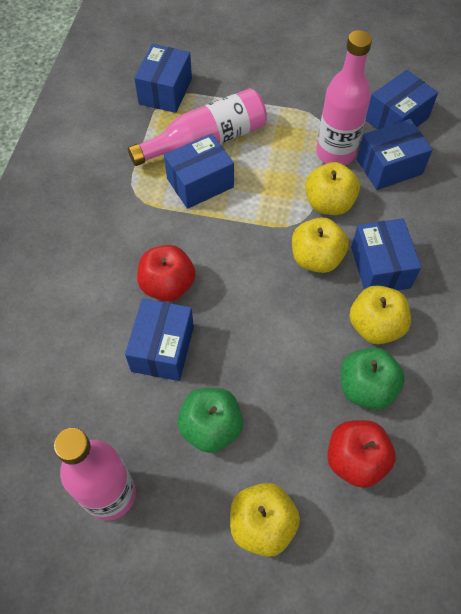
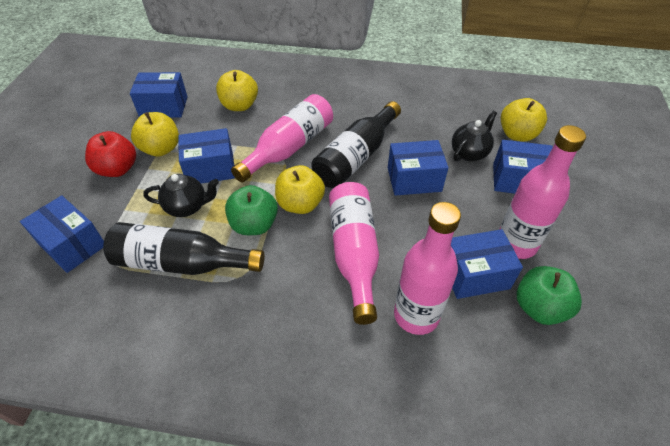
black bottle: none = 0 -> [103,222,265,275] [311,101,401,188] = 2
black teapot: none = 0 -> [143,174,219,217] [452,111,497,161] = 2
pink bottle: [54,428,136,521] [128,88,267,166] [316,30,372,165] = 3 -> [231,94,333,183] [329,182,379,325] [394,202,461,335] [499,125,586,259] = 4
red apple: [137,245,195,302] [327,420,396,488] = 2 -> [85,131,136,177] = 1

